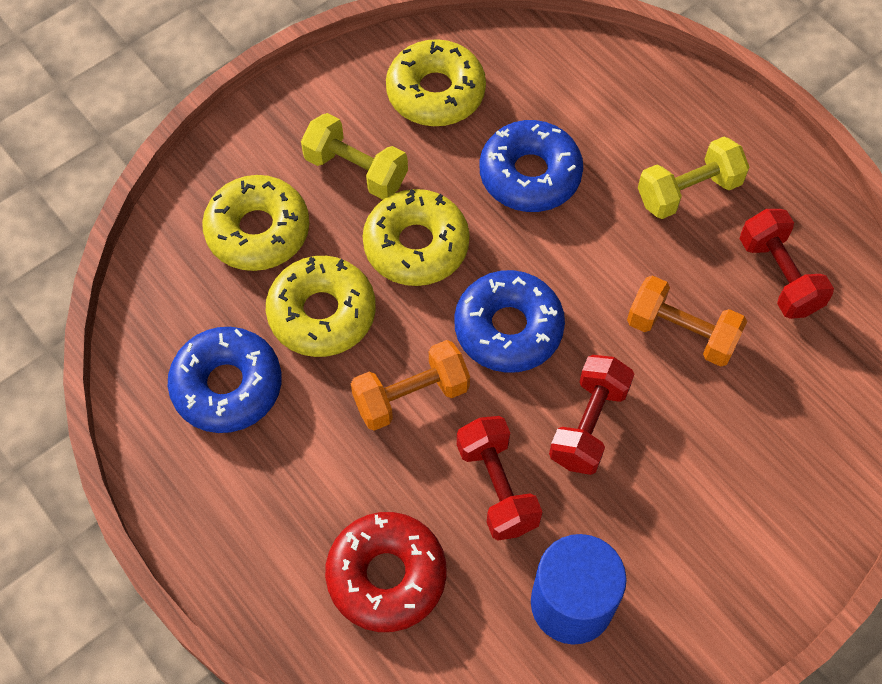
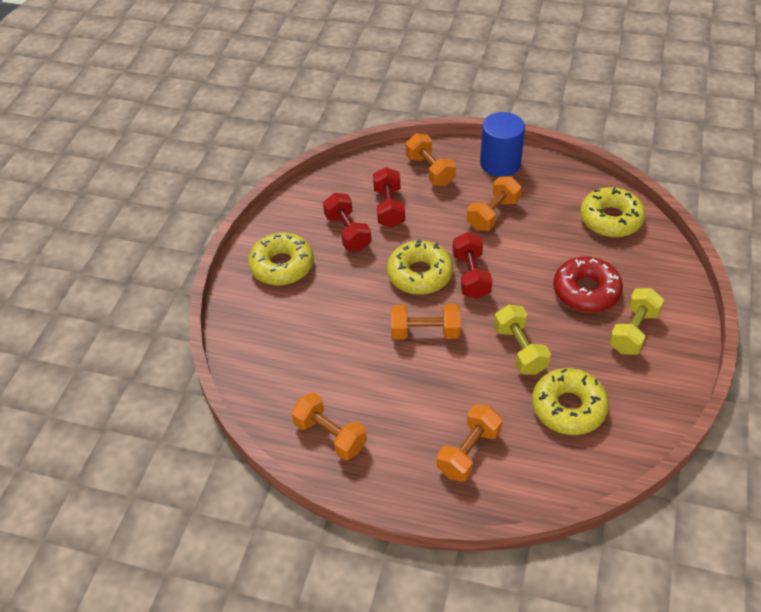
blue donut: [168,327,281,433] [454,270,565,373] [480,120,583,212] = 3 -> none = 0
orange dumbbell: [351,340,470,431] [627,275,747,367] = 2 -> [291,392,367,460] [391,304,461,340] [406,133,456,186] [437,404,503,482] [467,176,522,231] = 5

